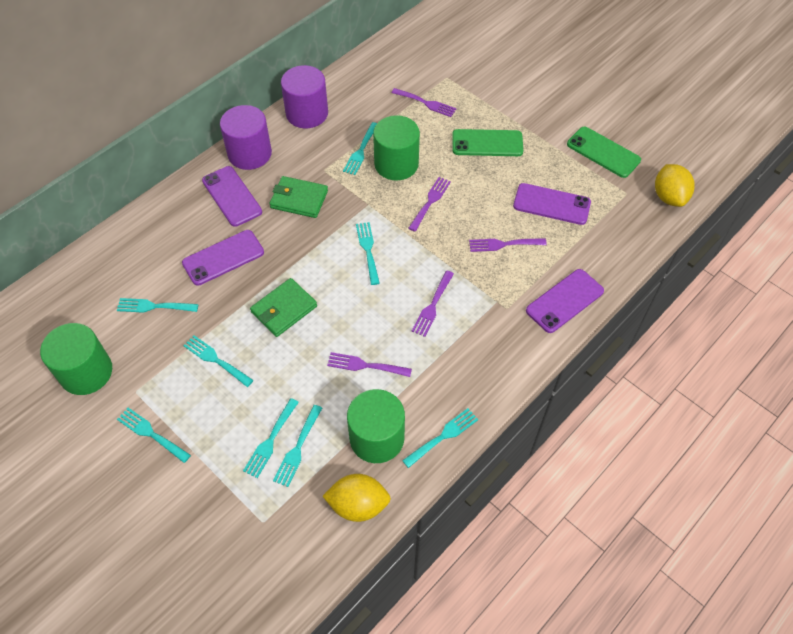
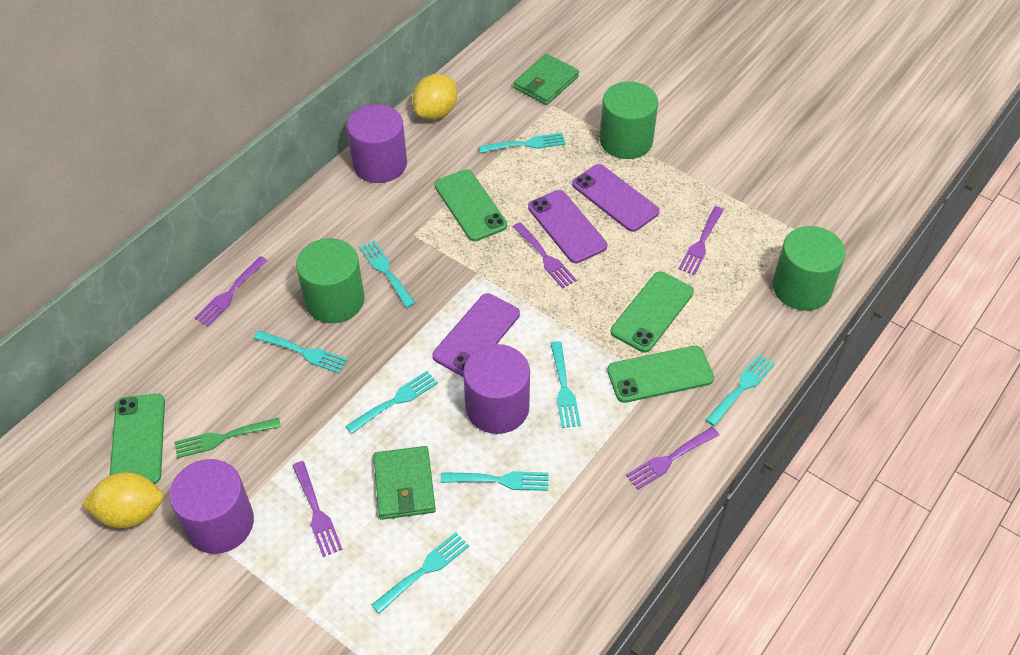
green fork: none = 0 -> [175,418,281,459] = 1
green phone: [452,129,523,156] [567,127,641,178] = 2 -> [110,394,165,484] [434,169,507,241] [607,346,714,403] [611,272,694,353] = 4
purple cylinder: [220,105,272,170] [281,65,328,128] = 2 -> [169,459,254,554] [347,104,407,183] [463,344,530,434] = 3
purple phone: [182,230,264,286] [202,166,262,227] [513,183,591,225] [526,269,604,333] = 4 -> [432,293,520,377] [528,190,607,263] [572,164,660,232] = 3

